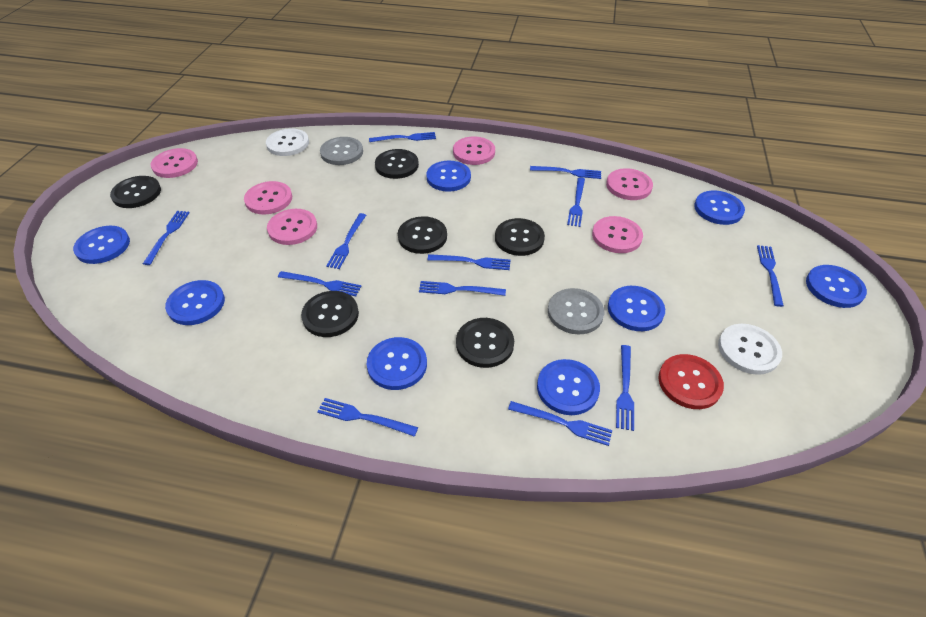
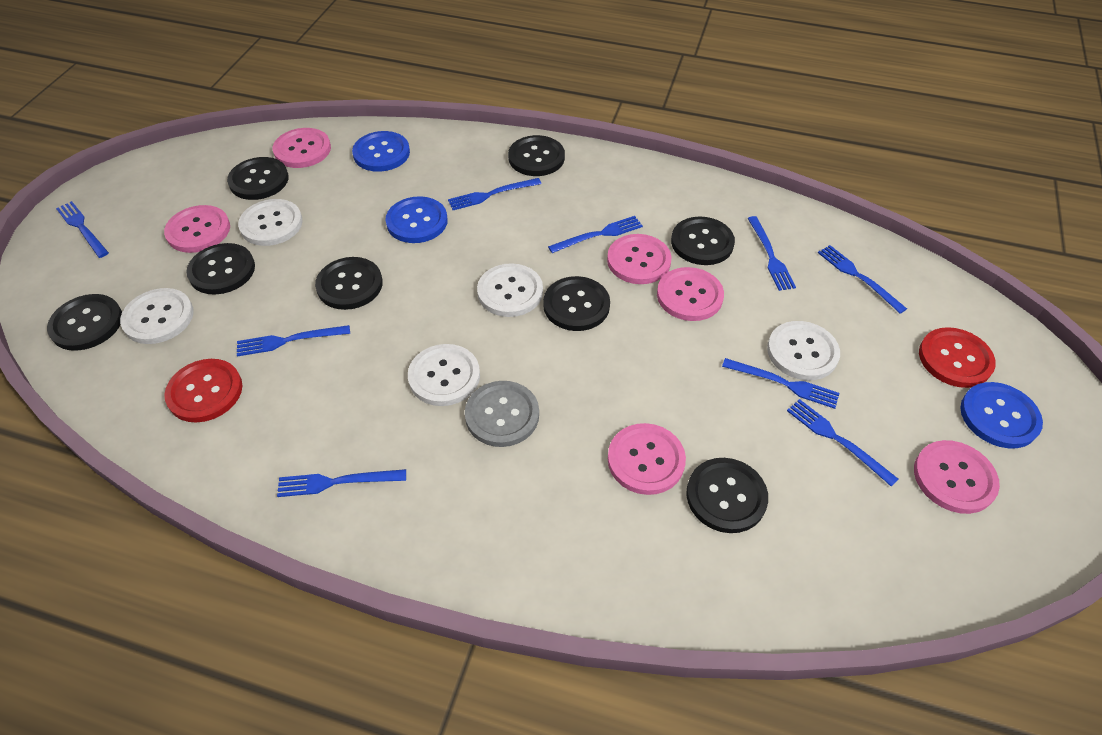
black button: [110,176,161,208] [301,291,359,337] [375,149,419,179] [398,216,447,254] [456,318,514,368] [495,218,545,256] = 6 -> [47,294,122,351] [186,243,255,295] [227,157,289,200] [315,257,383,310] [508,135,565,176] [543,276,610,331] [671,216,735,265] [686,458,768,533] = 8
blue button: [73,226,130,264] [165,280,225,325] [367,337,427,390] [426,161,471,192] [537,359,600,415] [608,286,665,331] [694,191,745,225] [806,265,867,308] = 8 -> [352,131,410,172] [386,196,448,243] [960,382,1043,448] = 3
blue fork: [143,211,190,265] [278,271,361,296] [317,398,418,437] [326,213,366,269] [369,132,436,142] [419,281,506,296] [427,254,510,270] [508,401,612,446] [530,166,601,179] [567,178,585,227] [616,345,634,431] [757,245,784,307] = 12 -> [56,201,109,258] [237,325,350,356] [277,469,406,497] [448,178,542,210] [548,216,643,253] [722,358,839,409] [748,216,796,291] [787,399,898,486] [818,245,907,314] = 9
grey button: [320,137,363,165] [548,288,604,334] = 2 -> [465,381,539,447] = 1
red button: [659,354,724,409] = 1 -> [164,359,242,423] [919,327,996,388] = 2
white button: [266,128,309,156] [718,324,782,375] = 2 -> [120,288,194,344] [238,199,303,246] [408,344,480,406] [477,263,543,317] [767,321,840,380] = 5

